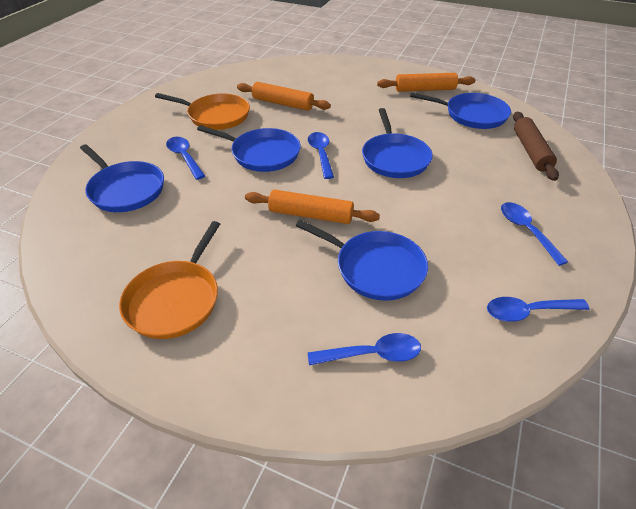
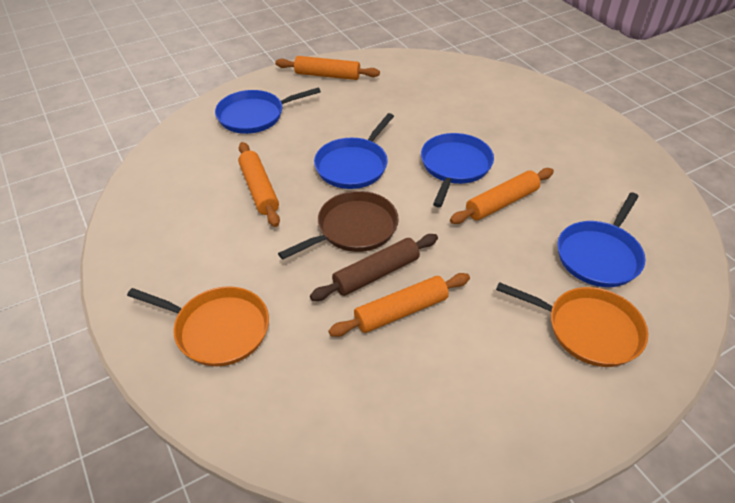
blue pan: [80,144,164,212] [197,125,301,172] [296,220,428,301] [362,108,433,178] [410,92,511,129] = 5 -> [215,87,321,134] [314,113,394,189] [421,133,494,207] [558,192,645,287] = 4
blue spoon: [166,137,205,180] [308,132,334,179] [308,333,421,365] [487,297,589,322] [501,202,568,266] = 5 -> none = 0
brown pan: none = 0 -> [278,191,399,260] = 1
orange rolling pin: [237,82,331,111] [245,190,380,224] [377,73,475,92] = 3 -> [238,142,280,227] [275,56,380,80] [328,273,470,337] [450,168,554,224] = 4

